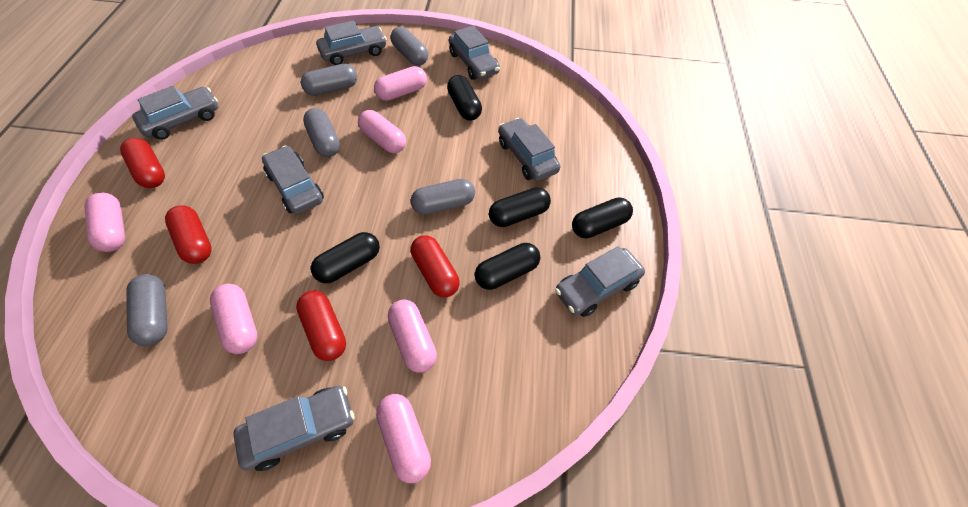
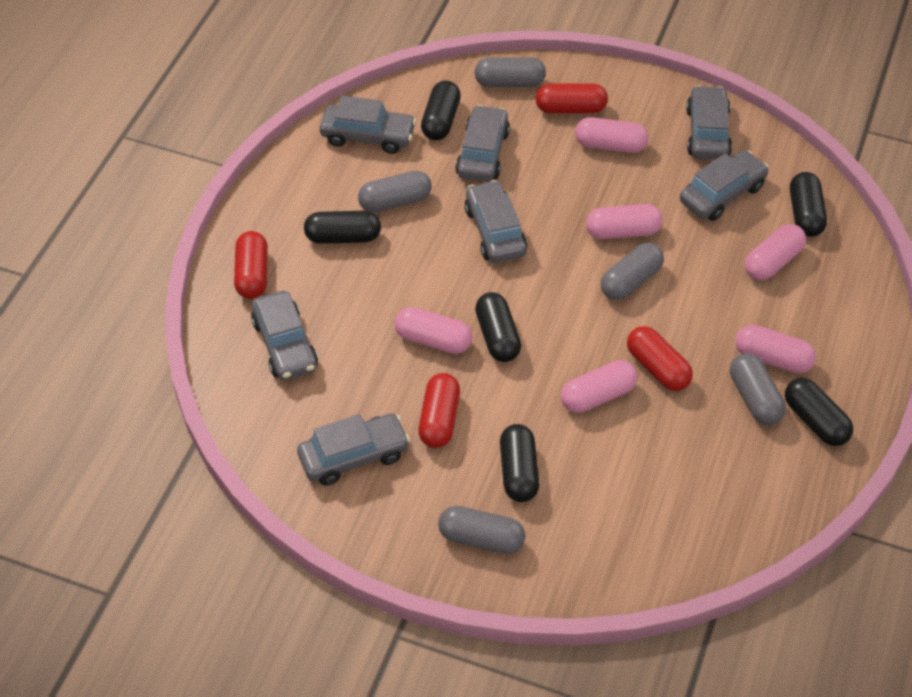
black capsule: [311,232,380,283] [447,75,482,121] [475,243,540,290] [489,187,551,227] [572,197,633,239] = 5 -> [304,211,381,244] [421,81,461,140] [475,292,521,362] [500,424,539,502] [785,378,853,446] [790,172,827,237] = 6

